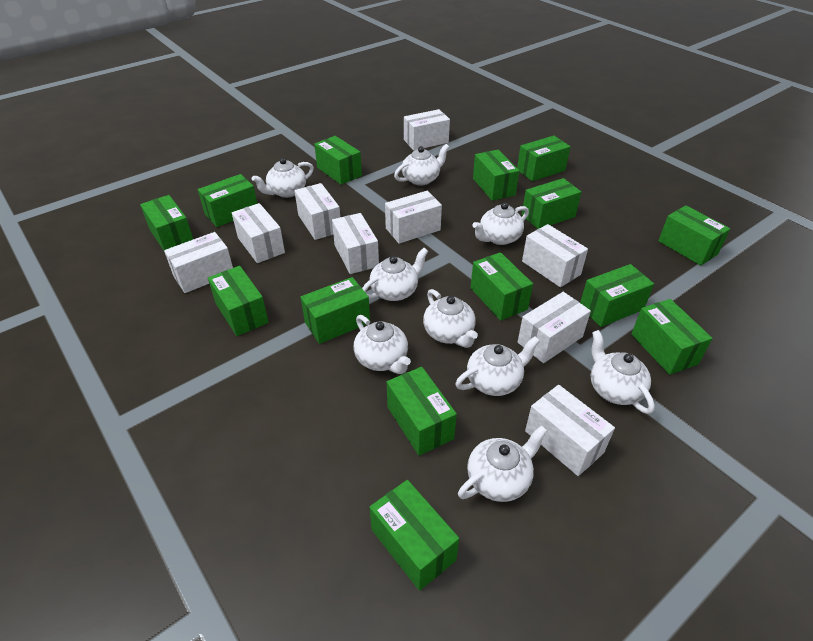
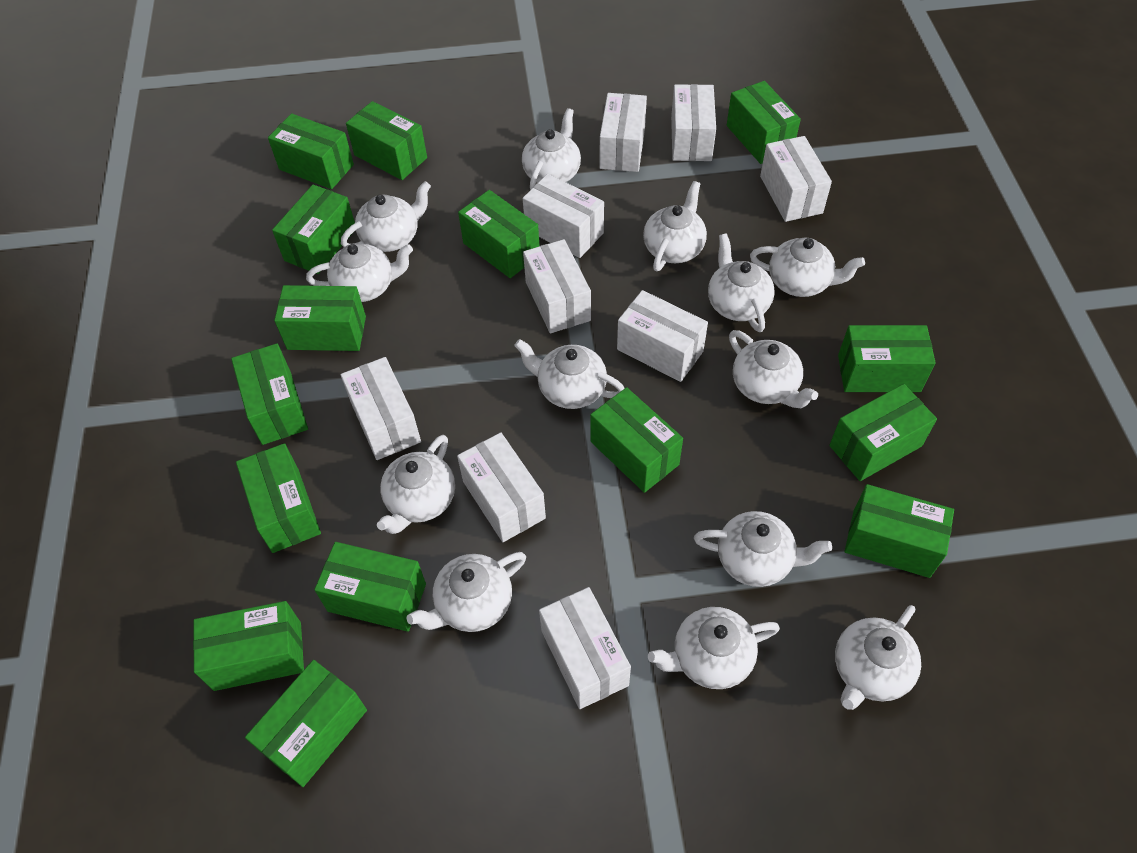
green box: [140,195,193,251] [198,174,257,227] [208,266,269,336] [301,277,370,344] [314,136,362,185] [370,480,459,591] [387,367,457,456] [471,252,533,321] [473,150,519,201] [517,136,571,181] [522,178,581,229] [580,264,654,327] [631,299,712,375] [658,205,730,266] = 14 -> [193,601,304,691] [231,343,308,445] [236,443,321,553] [245,660,367,787] [268,113,354,189] [272,185,355,274] [274,285,366,351] [314,542,426,632] [346,101,427,180] [458,190,540,278] [590,387,683,493] [727,81,801,164] [829,384,937,481] [838,325,936,392] [845,484,954,578] = 15
white teapot: [252,158,314,198] [354,315,411,374] [362,248,428,301] [394,144,449,186] [423,289,478,348] [455,336,540,396] [458,425,548,502] [472,202,529,245] [591,330,655,414] = 9 -> [306,243,413,302] [341,181,431,252] [377,435,455,534] [407,552,526,632] [514,339,625,409] [522,108,581,190] [643,181,707,271] [648,607,780,689] [694,511,832,587] [708,233,775,332] [729,330,818,408] [750,237,865,297] [835,605,921,710] = 13

